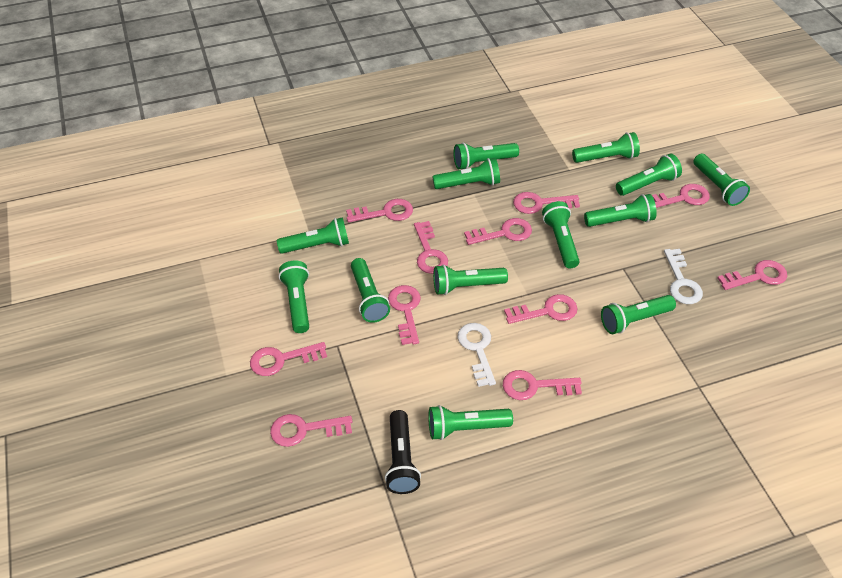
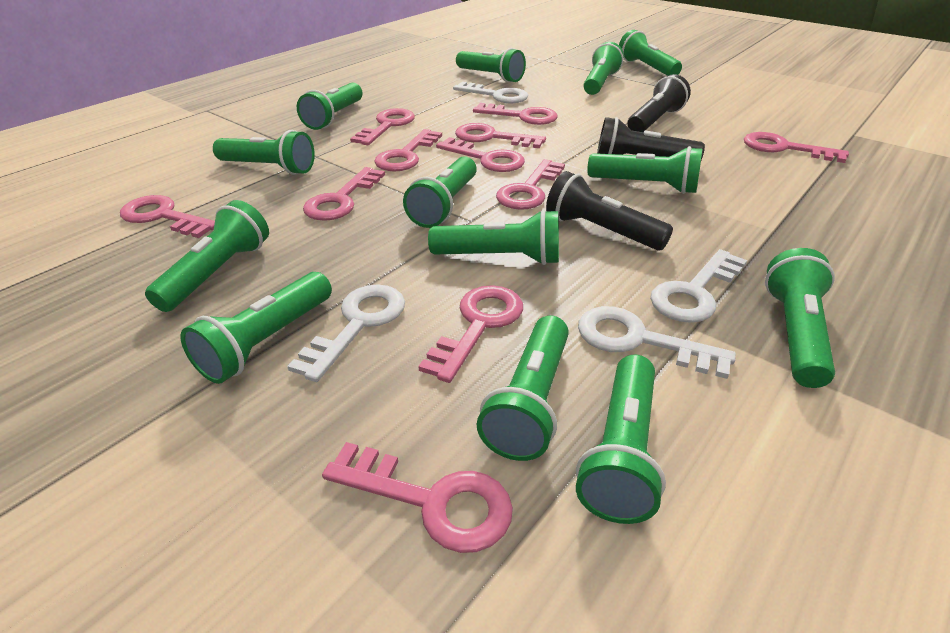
black flashlight: [385,410,421,494] = 1 -> [546,171,673,250] [597,117,705,160] [627,74,691,132] = 3
white key: [458,323,496,387] [664,249,703,304] = 2 -> [287,284,405,382] [453,82,528,103] [578,306,736,379] [650,249,747,323] = 4

